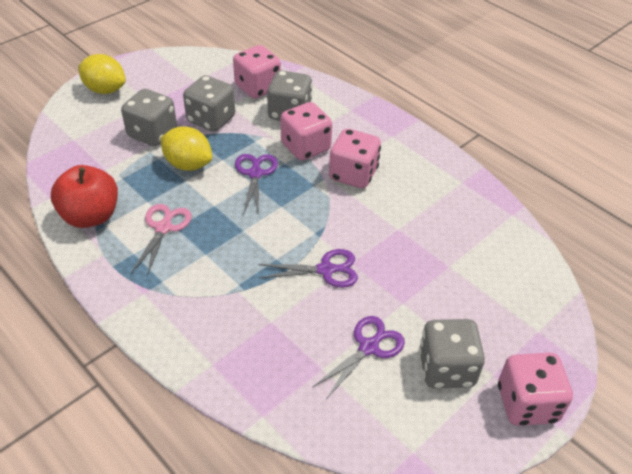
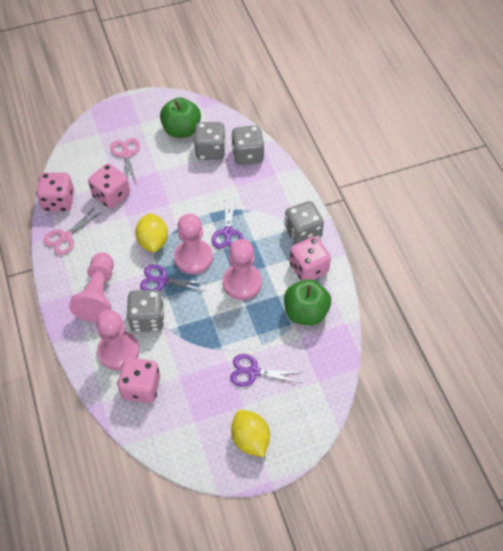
green apple: none = 0 -> [160,97,201,138] [284,279,331,325] = 2
pink pawn: none = 0 -> [69,252,114,322] [96,310,139,370] [174,214,213,274] [223,239,262,300] = 4
pink scissors: [131,204,192,276] = 1 -> [43,207,102,255] [110,138,140,185] = 2
red apple: [51,165,118,228] = 1 -> none = 0

